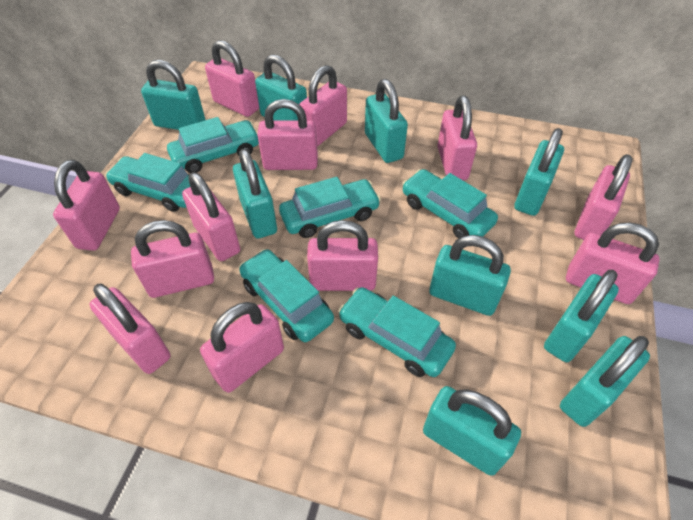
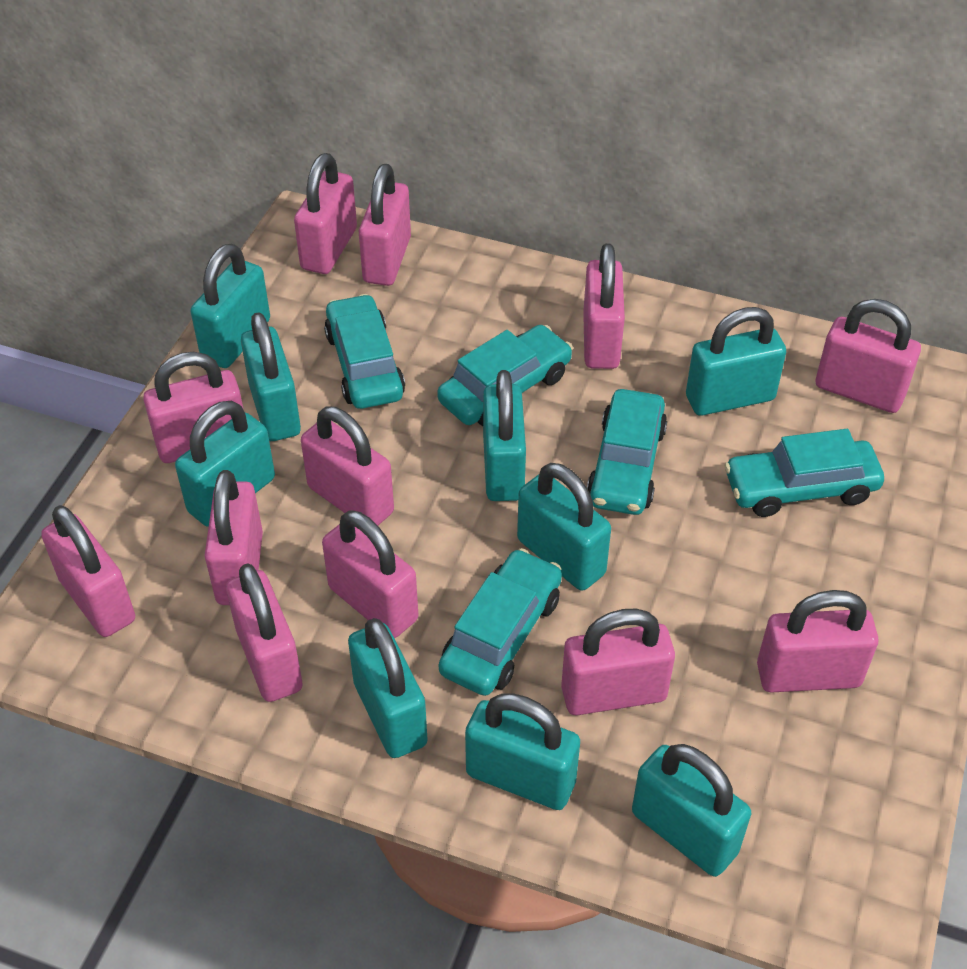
turquoise car: [105,153,190,212] [167,117,259,173] [239,249,334,342] [279,177,381,238] [338,287,456,377] [402,169,498,239] = 6 -> [324,294,405,409] [437,325,573,426] [439,548,562,696] [587,389,667,515] [724,429,884,517] = 5

